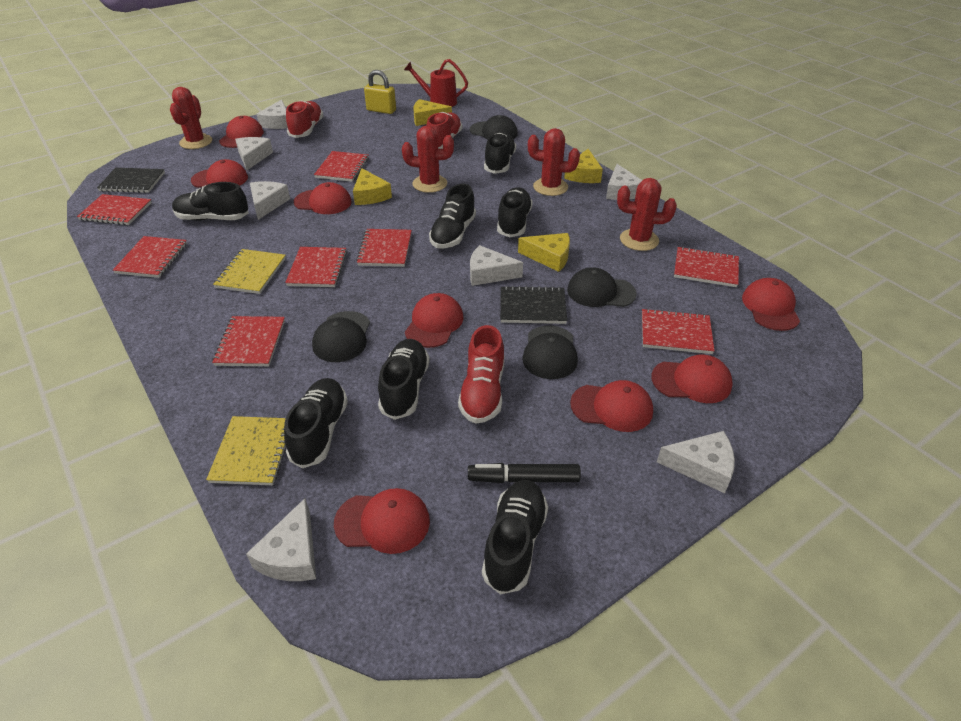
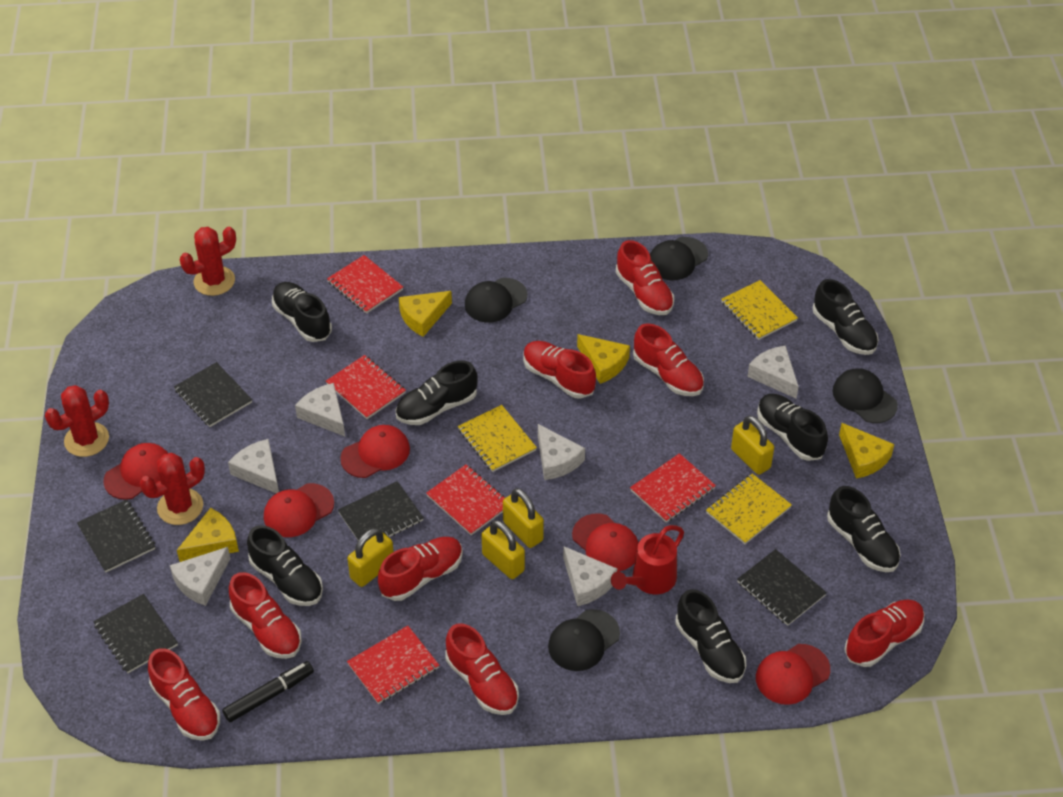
black notebook: [97,168,165,193] [500,286,567,324] = 2 -> [77,499,155,573] [93,594,178,673] [174,362,252,427] [338,481,424,541] [737,549,827,626] = 5
red cactus: [170,87,212,149] [402,125,454,193] [528,128,580,196] [617,178,677,251] = 4 -> [45,385,109,457] [140,453,205,525] [180,227,236,296] = 3
red cap: [191,159,248,188] [219,116,264,148] [294,182,352,214] [334,488,430,554] [405,293,464,348] [570,380,653,432] [651,354,733,403] [742,278,800,331] = 8 -> [103,443,168,500] [264,483,334,537] [340,425,410,478] [572,514,639,572] [756,644,830,705] = 5
red notebook: [77,194,152,225] [113,236,187,278] [212,316,285,366] [285,247,347,287] [314,151,369,182] [356,229,412,267] [642,309,715,354] [674,247,739,287] = 8 -> [326,355,406,419] [327,255,403,314] [347,626,439,704] [426,464,505,535] [630,453,716,523] = 5
red shoe: [286,100,323,138] [427,112,463,149] [458,325,504,424] = 3 -> [148,648,220,741] [229,572,302,659] [378,537,463,601] [445,624,519,715] [523,341,596,399] [616,240,674,315] [633,323,704,396] [844,600,924,667] = 8
white cheese: [235,137,273,170] [246,498,316,581] [250,181,290,220] [257,99,288,129] [470,245,523,286] [606,164,642,200] [657,431,735,493] = 7 -> [170,547,230,606] [228,439,279,493] [295,383,345,436] [538,424,585,480] [563,546,617,606] [747,345,799,398] = 6
yellow notebook: [206,416,286,485] [213,249,286,294] = 2 -> [458,405,537,472] [706,473,792,544] [721,280,798,340] = 3
yellow padlock: [364,70,396,114] = 1 -> [347,528,394,587] [481,520,525,579] [503,488,544,548] [731,415,774,475] = 4

